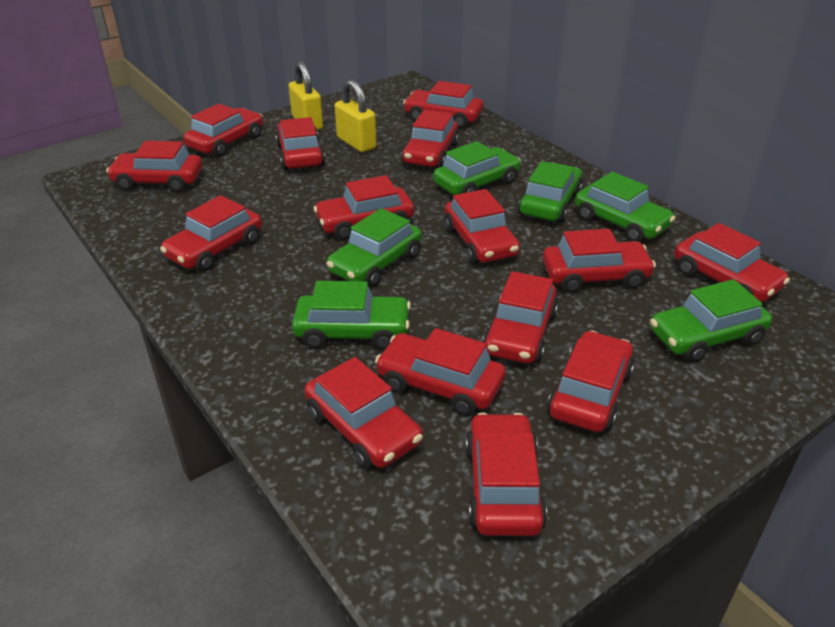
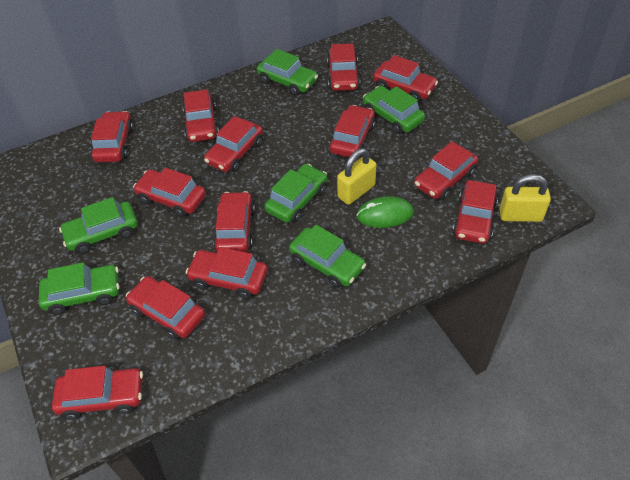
green mouse: none = 0 -> [356,196,414,228] = 1
red car: [106,141,202,192] [160,195,262,272] [184,103,263,157] [276,117,325,170] [304,357,423,469] [314,175,414,240] [375,328,506,416] [402,109,459,168] [403,81,483,128] [444,189,520,264] [465,413,547,536] [482,271,558,364] [543,229,656,293] [547,331,635,432] [674,223,790,302] = 15 -> [52,366,143,420] [91,111,134,162] [126,276,205,340] [133,168,206,217] [182,90,219,142] [186,247,268,299] [204,116,263,172] [213,191,255,252] [327,43,360,91] [329,105,376,157] [373,55,438,102] [414,141,478,200] [453,180,498,244] = 13

